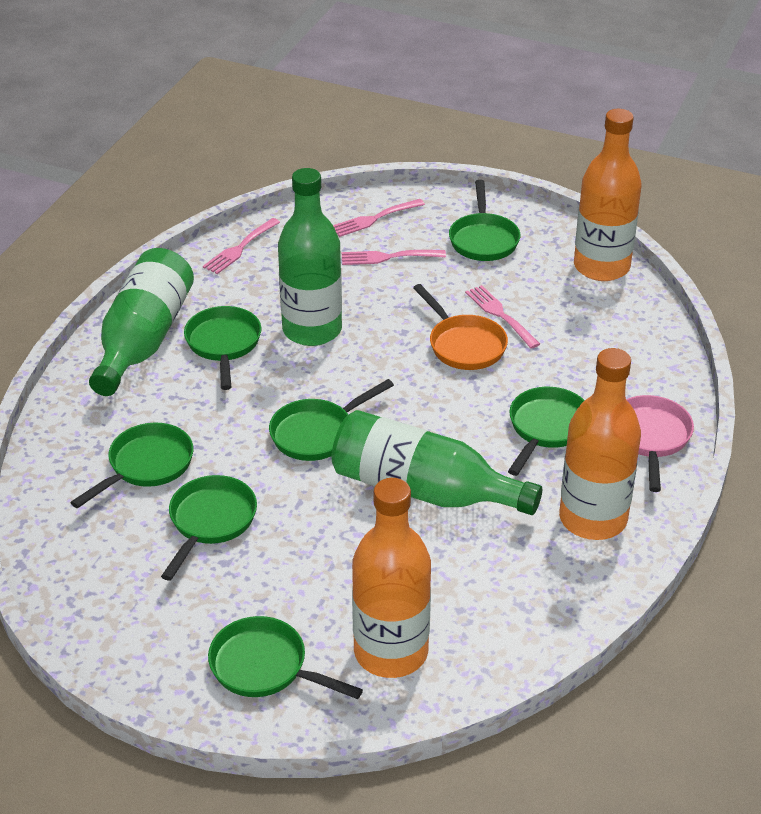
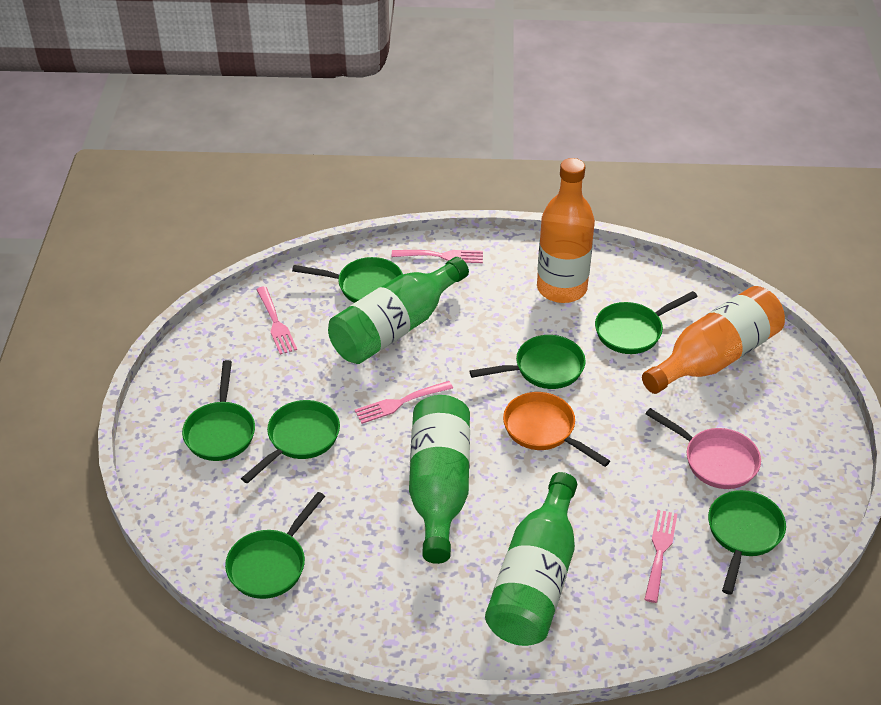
orange bottle: [352,478,431,678] [559,348,641,540] [574,109,642,281] = 3 -> [537,158,595,303] [642,286,785,394] = 2

